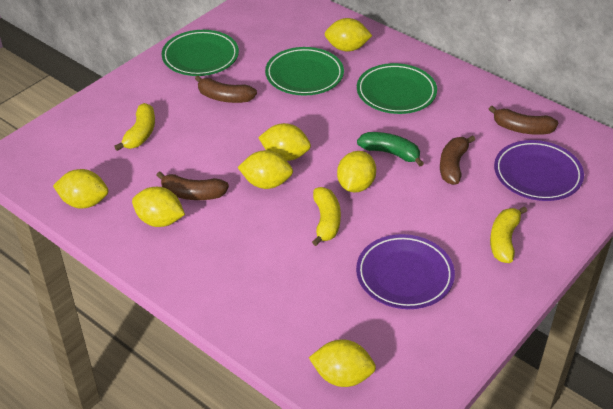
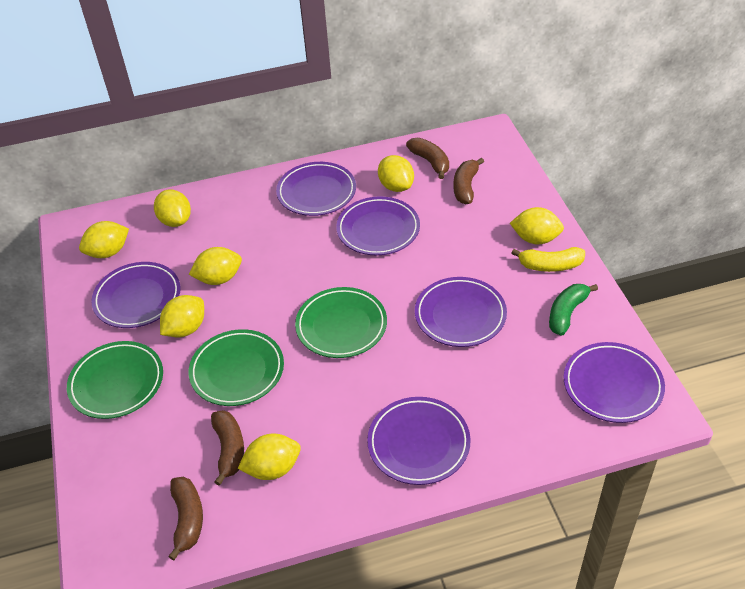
purple plate: [356,234,455,309] [494,140,584,201] = 2 -> [91,262,181,328] [276,162,356,216] [336,197,420,255] [367,397,471,485] [415,277,507,347] [564,342,665,423] = 6
yellow banana: [114,103,155,151] [312,187,341,246] [490,206,527,263] = 3 -> [511,247,585,272] = 1

